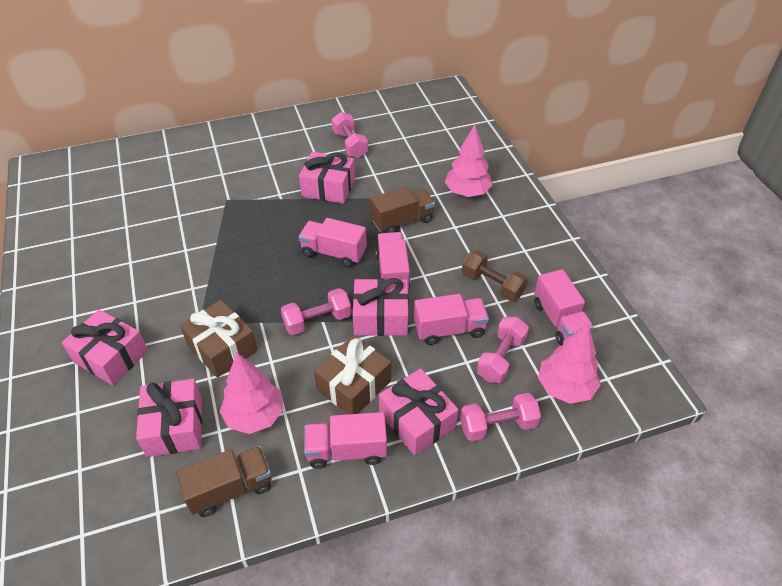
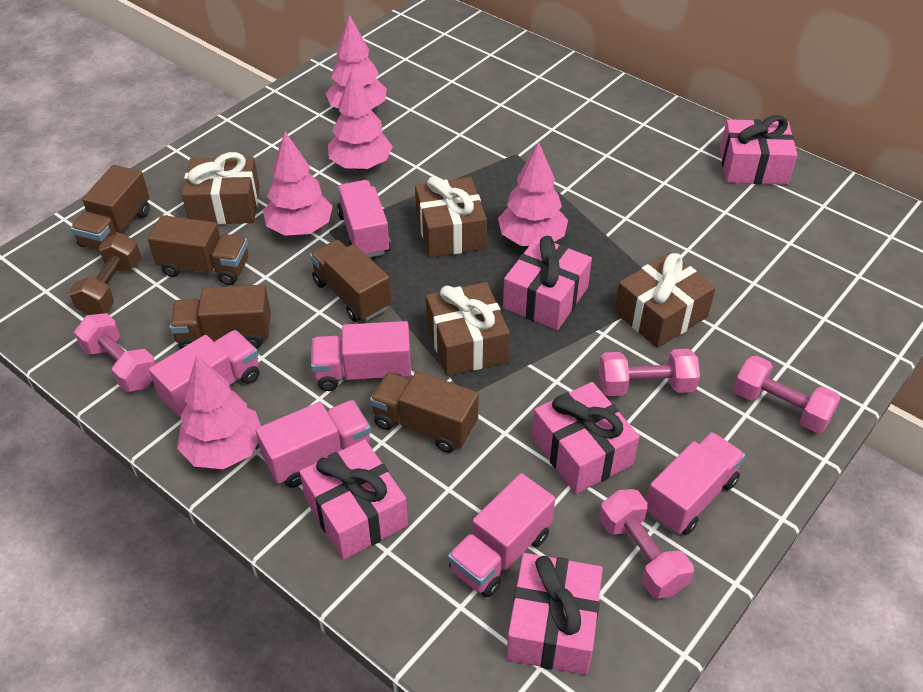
brown gift: [180,300,258,378] [314,335,391,414] = 2 -> [182,152,260,224] [415,176,487,258] [426,282,510,376] [615,252,716,348] = 4
brown truck: [176,446,271,517] [370,186,435,233] = 2 -> [71,165,150,250] [148,215,249,285] [169,285,271,349] [310,240,391,322] [370,371,479,453] = 5
pink tree: [219,352,284,434] [445,125,492,197] [538,323,601,404] = 3 -> [177,355,261,469] [263,132,333,236] [326,15,387,109] [328,69,393,170] [498,142,568,246] = 5
pink truck: [298,218,367,267] [304,412,387,469] [376,232,411,289] [414,294,489,345] [534,269,594,345] = 5 -> [149,330,259,417] [256,400,371,488] [311,321,411,391] [337,180,391,257] [448,473,555,597] [646,432,745,535] = 6

